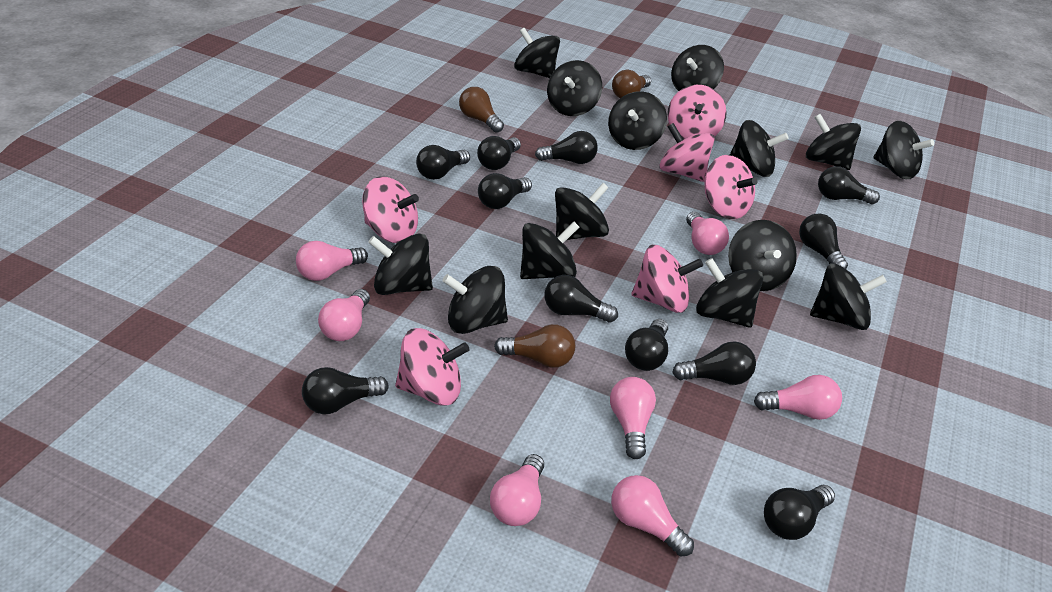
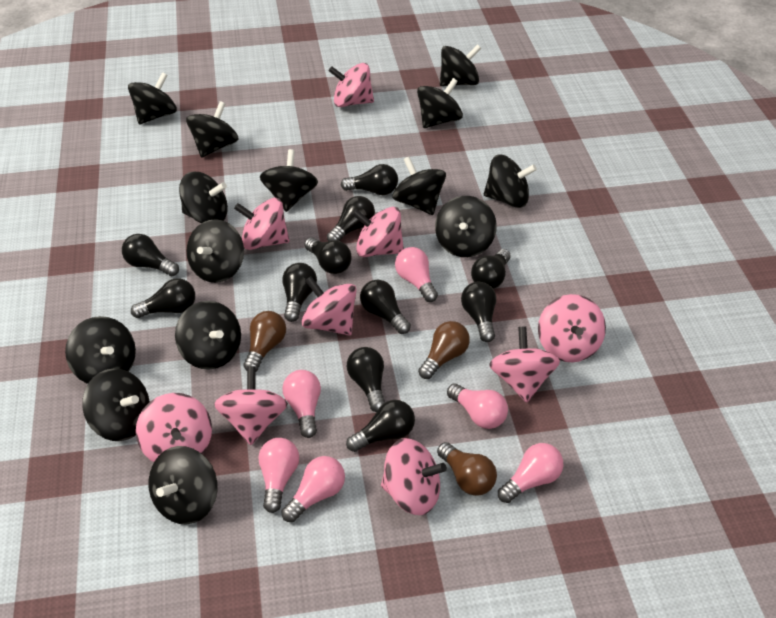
pink light bulb: [296,241,368,281] [318,289,370,341] [490,454,544,526] [610,377,656,459] [611,475,694,556] [686,212,729,255] [754,375,842,420] = 7 -> [258,438,299,513] [281,456,345,522] [282,370,321,438] [395,247,438,302] [447,384,508,429] [498,443,563,503] = 6
pink spinning top: [362,176,419,243] [395,328,469,406] [631,245,703,313] [659,123,715,182] [668,85,727,139] [704,155,757,219] = 6 -> [136,393,212,462] [214,366,288,445] [234,198,289,250] [301,276,357,335] [329,63,374,107] [352,207,404,257] [381,438,447,515] [489,326,560,403] [538,294,606,362] = 9

